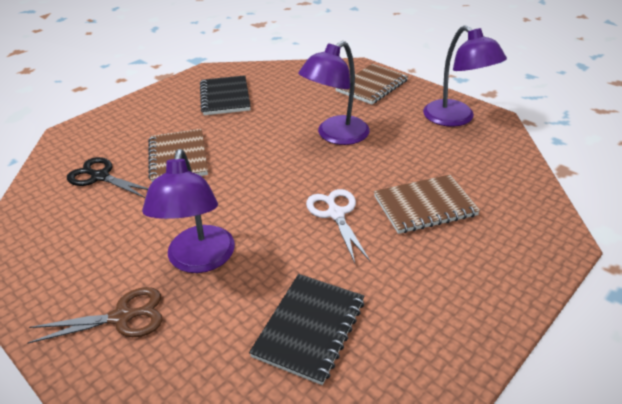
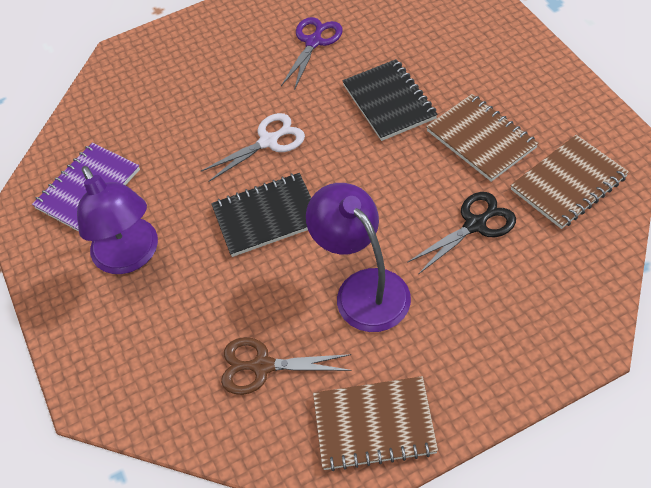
purple lamp: [142,149,235,273] [298,41,370,145] [423,25,507,127] = 3 -> [77,166,158,274] [306,183,411,332] = 2
purple notebook: none = 0 -> [32,143,140,232] = 1
purple scissors: none = 0 -> [281,17,343,90] = 1

